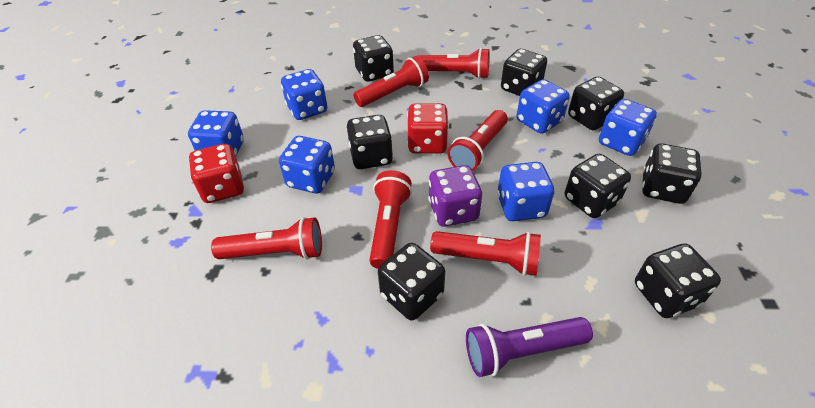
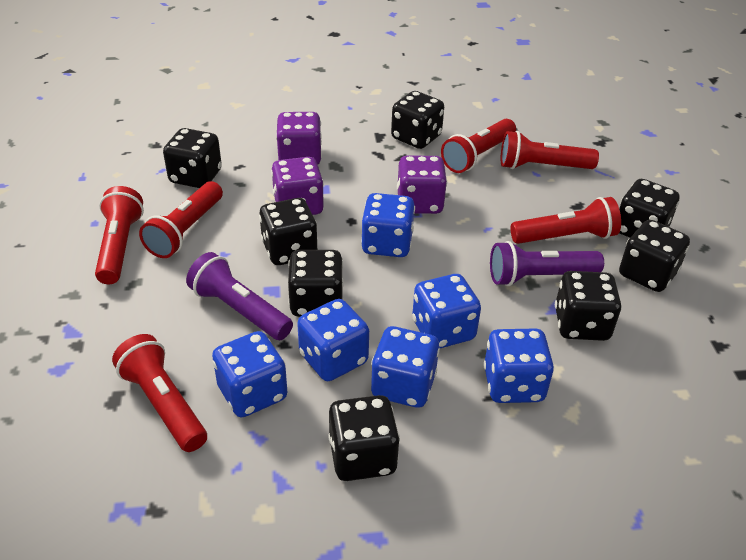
purple dice: [428,165,482,227] = 1 -> [271,157,324,215] [276,112,322,164] [397,155,447,214] = 3
purple flashlight: [466,317,593,377] = 1 -> [186,252,293,340] [490,241,604,286] = 2
red dice: [189,144,244,203] [407,103,449,154] = 2 -> none = 0

